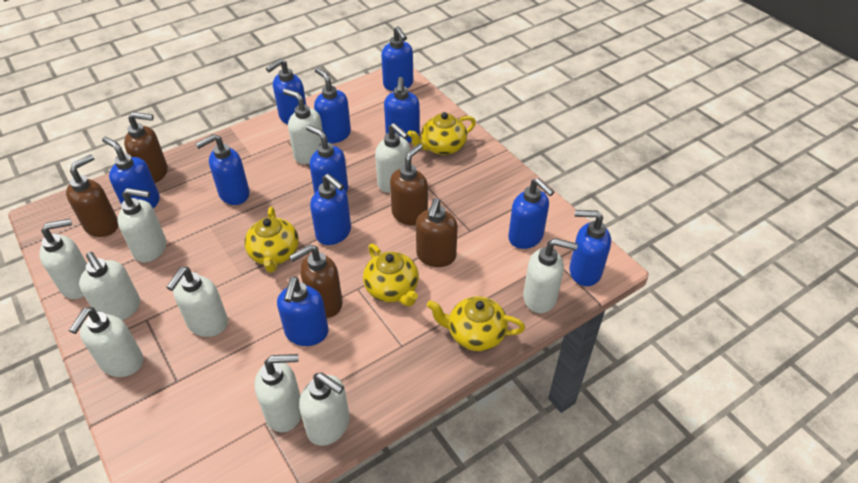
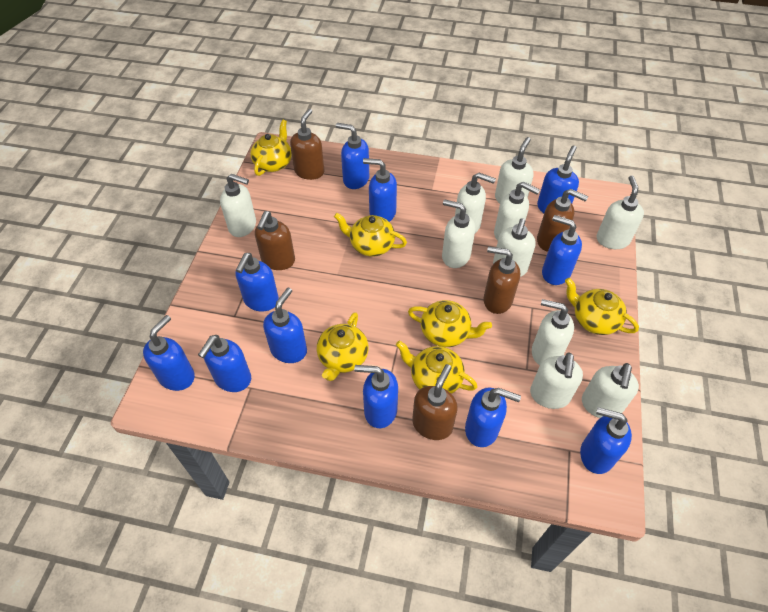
yellow teapot: [244,207,299,273] [363,244,419,307] [407,112,476,155] [427,296,525,351] = 4 -> [250,120,292,176] [317,312,369,381] [334,213,407,257] [396,341,478,394] [408,300,492,347] [565,278,639,335] = 6

